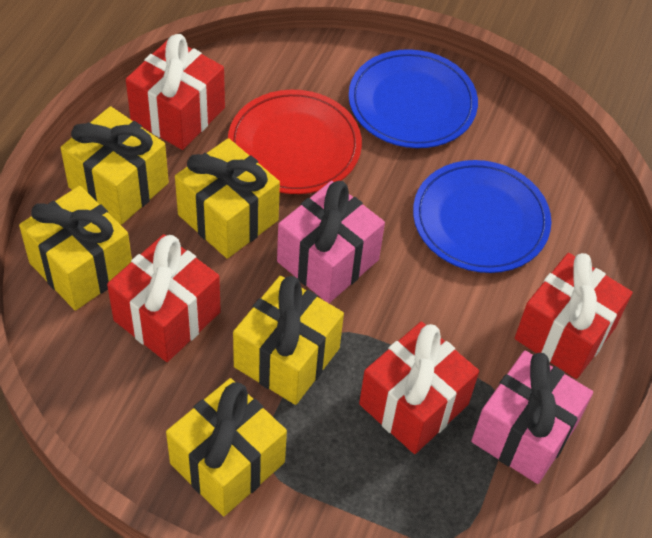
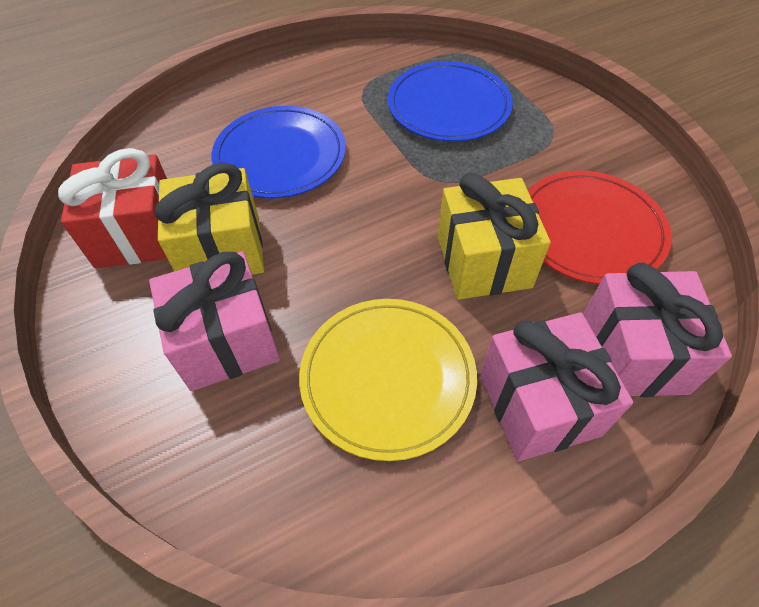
pink gift: [277,181,385,303] [471,350,593,484] = 2 -> [149,251,280,391] [480,312,633,461] [583,263,732,397] = 3
red gift: [107,234,221,362] [126,34,225,150] [359,322,479,454] [515,253,632,379] = 4 -> [58,148,167,268] = 1
yellow gift: [19,186,132,311] [61,106,169,225] [166,378,287,516] [175,138,280,259] [233,276,344,405] = 5 -> [154,163,264,275] [438,173,551,300] = 2
yellow plate: none = 0 -> [299,299,477,461] = 1

